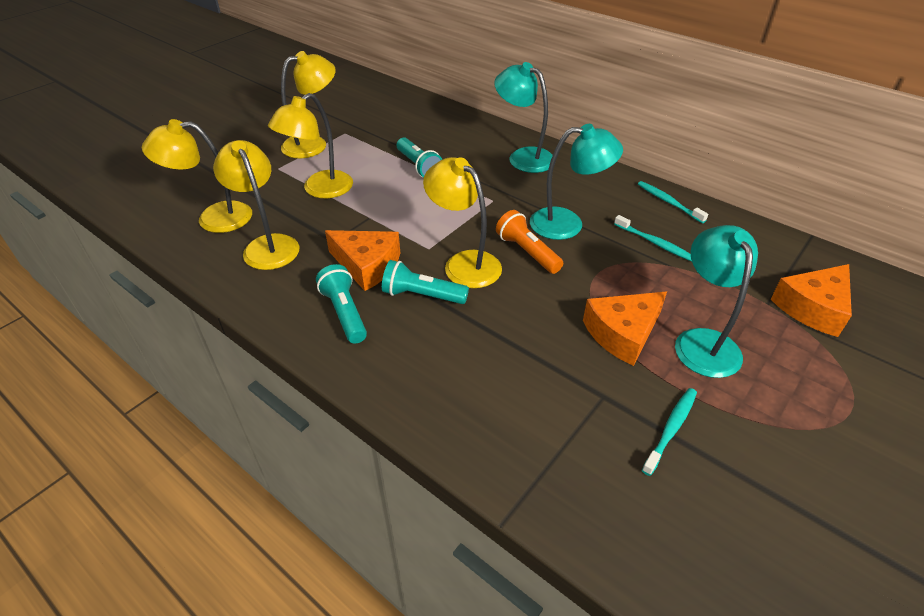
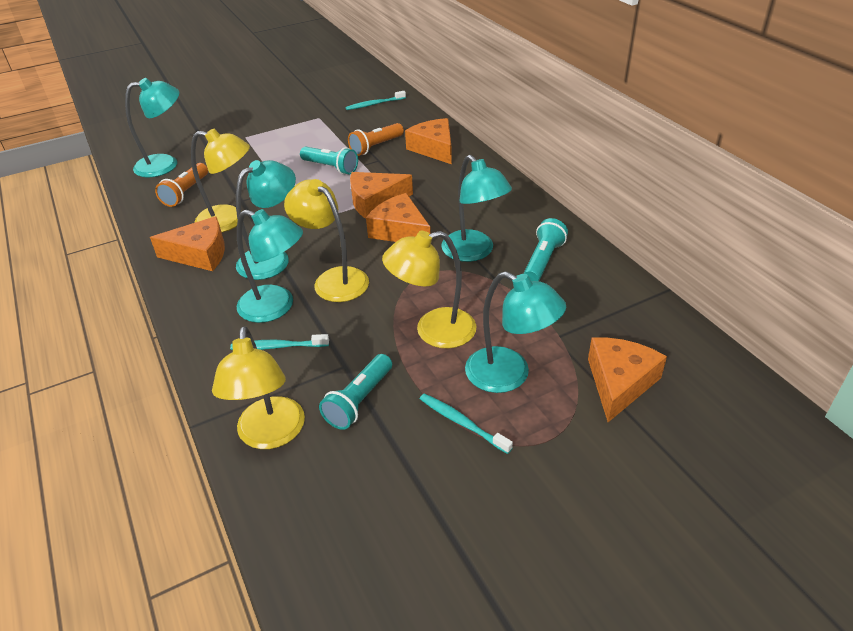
orange cheese: [325,230,400,291] [583,292,667,366] [771,264,852,337] = 3 -> [150,216,225,271] [350,172,413,219] [366,193,431,242] [405,118,452,164] [588,338,667,422] = 5
orange flashlight: [496,210,563,274] = 1 -> [155,163,208,207] [348,123,404,156] = 2
turquoise lamp: [494,62,553,173] [530,124,623,240] [675,225,758,378] = 3 -> [125,78,179,177] [236,160,296,280] [237,209,303,323] [441,155,512,262] [465,271,566,393] = 5
yellow lamp: [142,119,252,233] [213,140,300,270] [268,93,353,198] [281,51,336,158] [423,157,502,288] = 5 -> [191,129,250,232] [212,326,305,449] [284,179,369,302] [382,231,476,348] = 4

